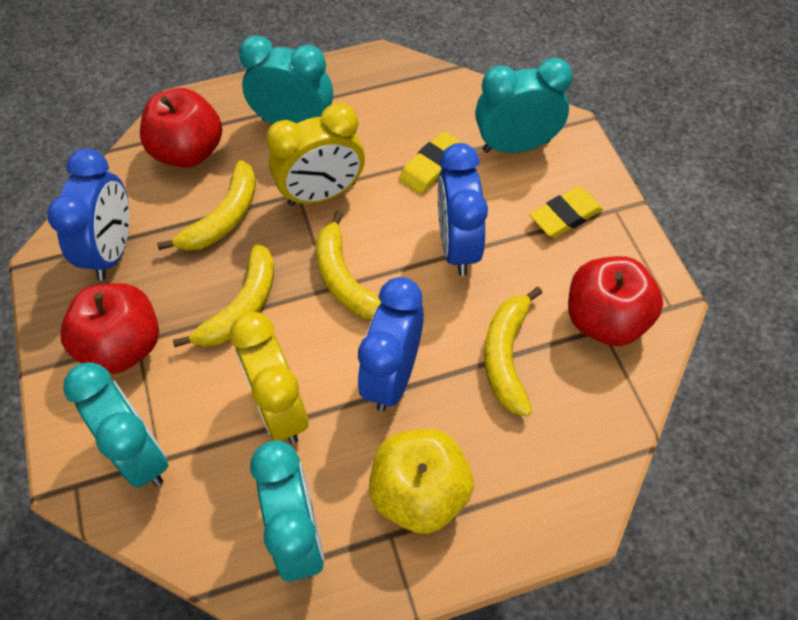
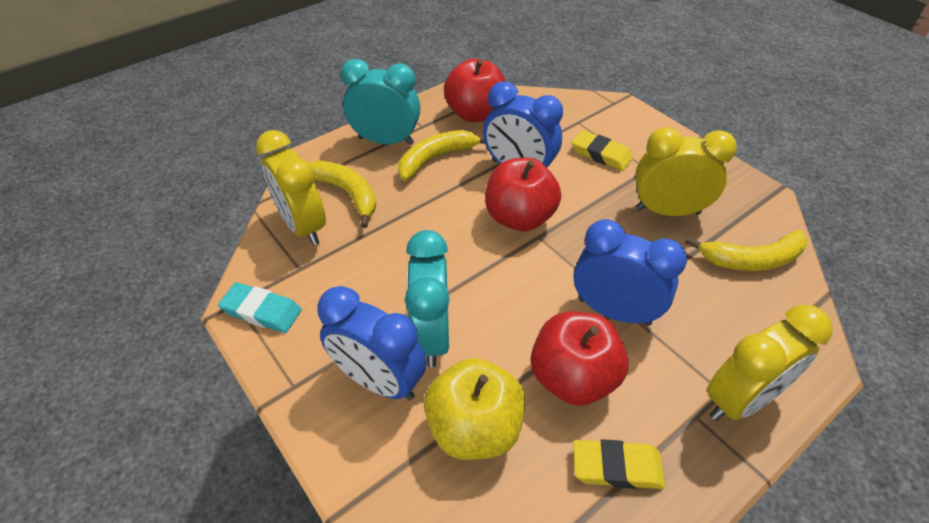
turquoise clock: [64,362,169,488] [239,35,333,125] [250,440,324,582] [475,57,573,153] = 4 -> [341,59,420,145] [405,230,450,367] = 2
turquoise eraser: none = 0 -> [218,282,302,333] = 1
yellow banana: [157,160,256,251] [173,243,274,347] [316,210,381,319] [484,287,542,417] = 4 -> [308,160,376,228] [398,130,485,181] [685,230,808,271] = 3
yellow clock: [230,312,308,444] [266,103,365,206] = 2 -> [256,130,326,245] [635,127,737,216] [707,304,833,421] = 3

